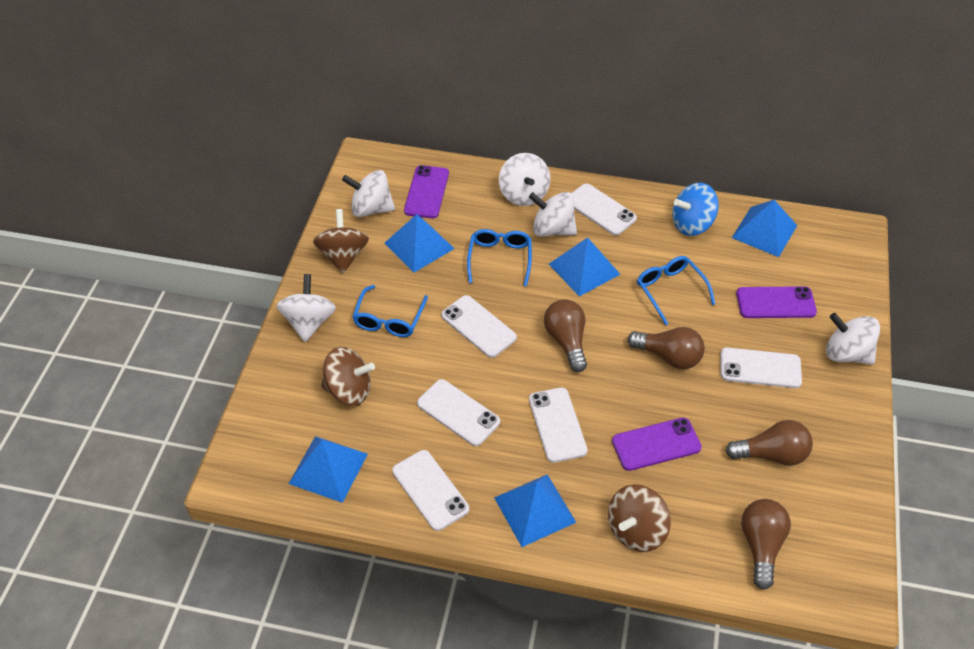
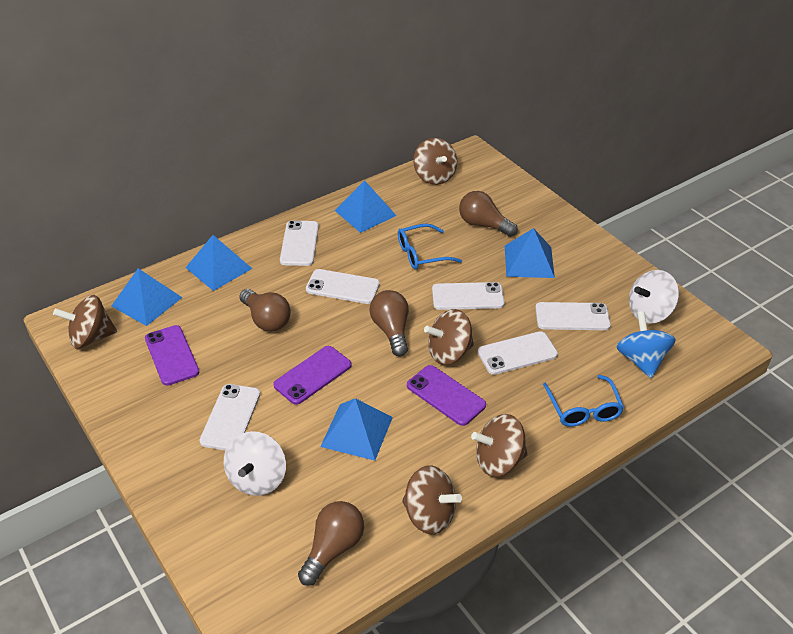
blue glasses: [353,285,428,337] [467,229,532,286] [637,256,715,325] = 3 -> [398,223,462,269] [543,375,624,427] = 2
brown spinning top: [313,209,369,274] [321,347,375,406] [608,484,671,552] = 3 -> [53,295,117,349] [402,465,462,534] [413,138,457,185] [424,309,474,365] [471,414,528,477] = 5
white spinning top: [276,274,336,342] [342,170,395,217] [499,153,550,206] [529,192,577,237] [826,313,880,365] = 5 -> [224,431,286,496] [629,270,679,324] = 2

